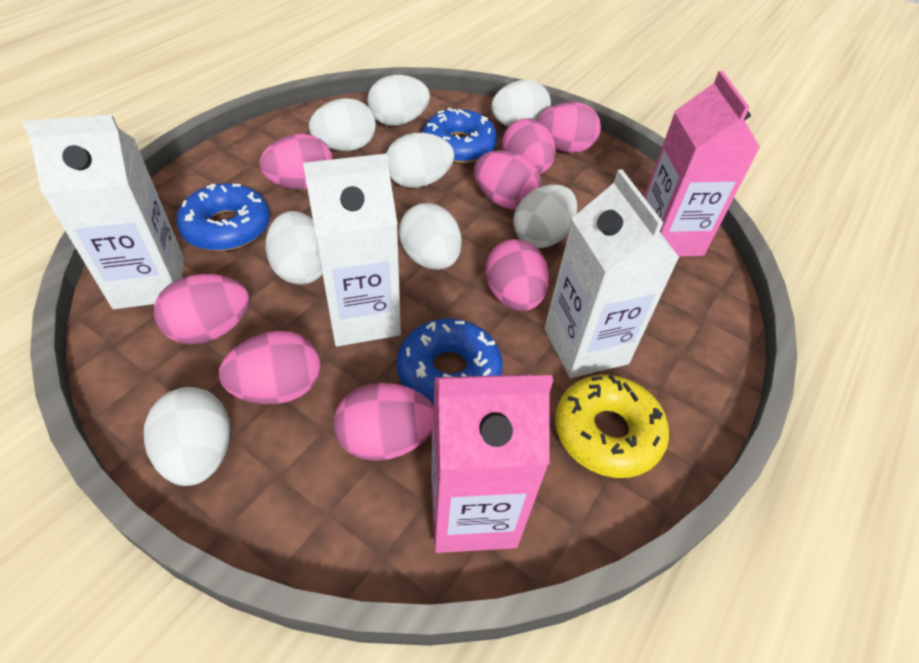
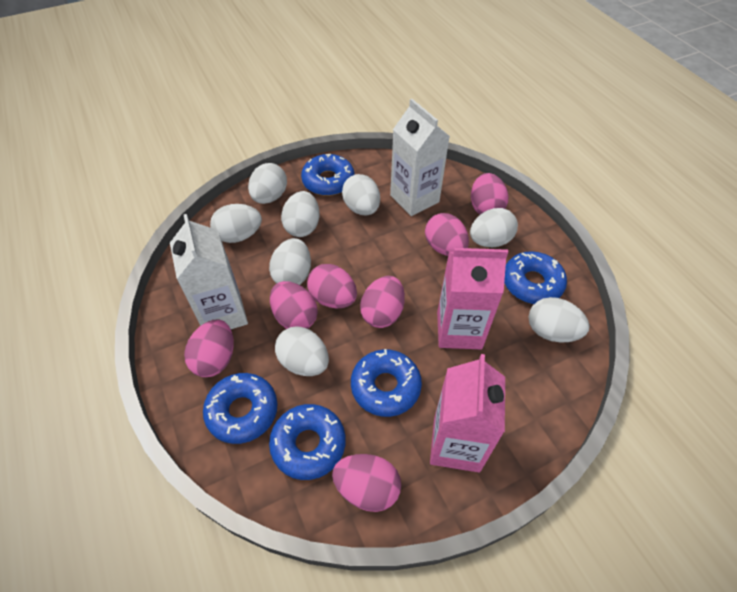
blue donut: [176,183,270,251] [397,319,503,405] [423,108,497,163] = 3 -> [203,373,278,444] [269,404,346,480] [301,154,355,196] [351,349,422,417] [504,251,567,304] = 5
pink egg: [154,274,250,344] [219,331,320,404] [260,134,333,190] [334,383,434,461] [474,150,541,209] [485,239,549,311] [502,118,556,174] [537,102,601,153] = 8 -> [184,320,234,377] [270,281,318,329] [307,264,357,308] [332,454,401,512] [360,276,405,328] [425,213,469,256] [471,173,508,215] = 7
white carton: [22,114,184,309] [303,153,401,346] [544,169,680,378] = 3 -> [170,214,248,329] [390,99,450,216] = 2
yellow donut: [555,374,669,478] = 1 -> none = 0

